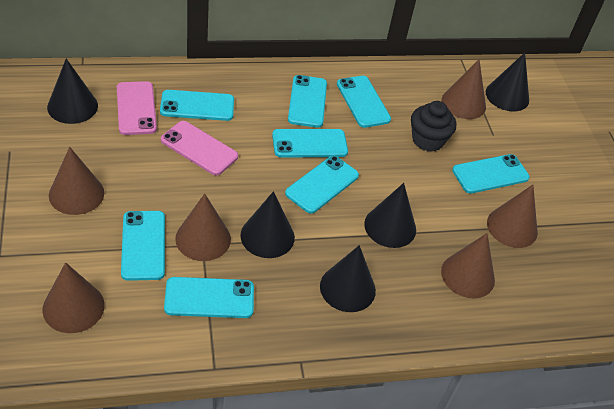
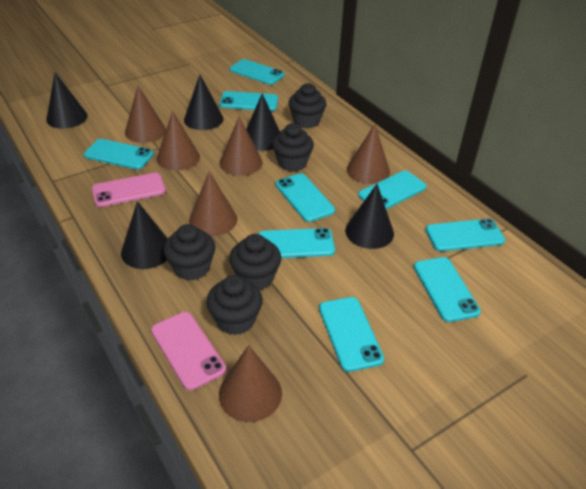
black cupcake: [411,101,456,152] = 1 -> [163,224,215,281] [206,275,263,335] [229,234,281,290] [272,123,314,172] [288,83,326,128] = 5
turquoise phone: [121,211,165,281] [160,90,234,121] [164,277,254,318] [272,129,348,158] [285,156,359,214] [288,75,327,128] [337,76,391,128] [452,154,530,194] = 8 -> [84,139,154,169] [219,91,278,111] [230,59,285,85] [258,228,335,258] [276,173,335,222] [319,297,384,372] [358,171,427,209] [414,257,481,322] [426,219,505,251] = 9

